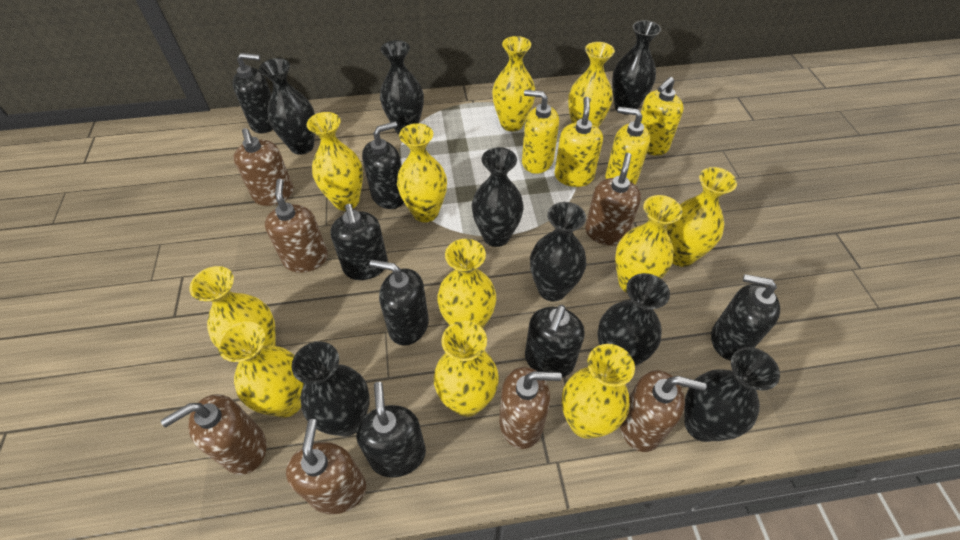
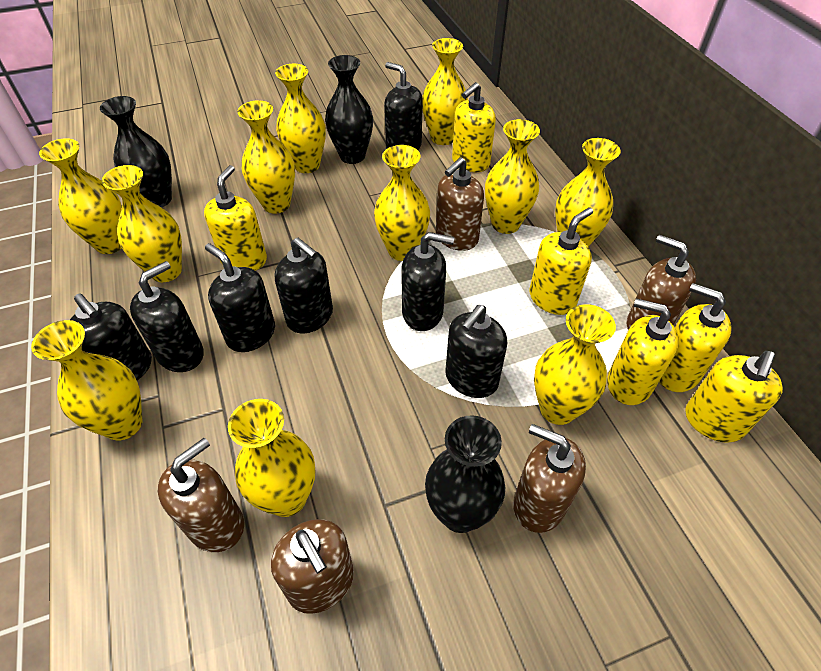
black vase: [259,58,315,155] [291,342,370,437] [380,40,424,134] [472,147,524,247] [530,202,586,302] [598,273,670,366] [612,20,661,115] [684,347,780,442] = 8 -> [100,96,172,208] [325,55,373,164] [425,415,505,533] = 3
brown soap dispenser: [161,394,266,475] [234,128,294,206] [265,178,328,273] [286,419,366,514] [499,367,562,449] [585,153,641,245] [620,370,707,452] = 7 -> [158,438,244,552] [271,519,354,614] [436,157,484,251] [513,424,586,533] [627,235,696,330] = 5
yellow soap dispenser: [522,90,559,174] [554,97,603,187] [605,107,650,185] [641,77,684,156] = 4 -> [204,165,267,271] [452,82,496,172] [530,207,593,315] [607,298,679,405] [659,283,732,392] [685,351,783,443] = 6

